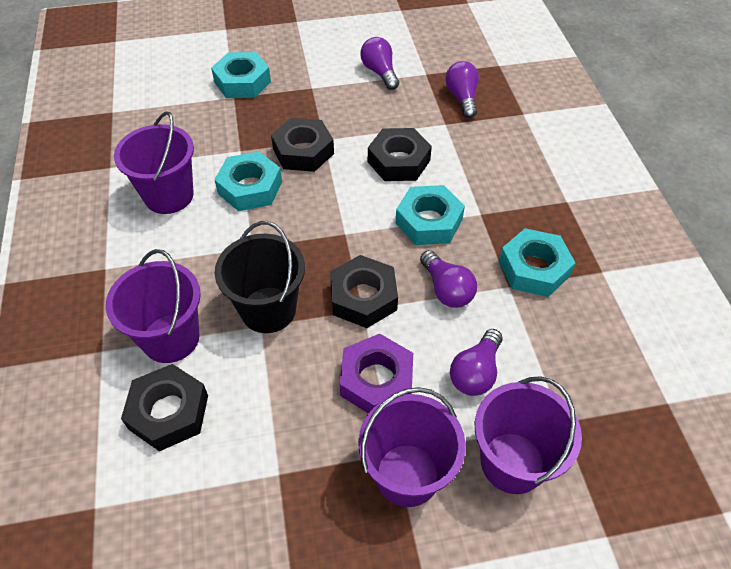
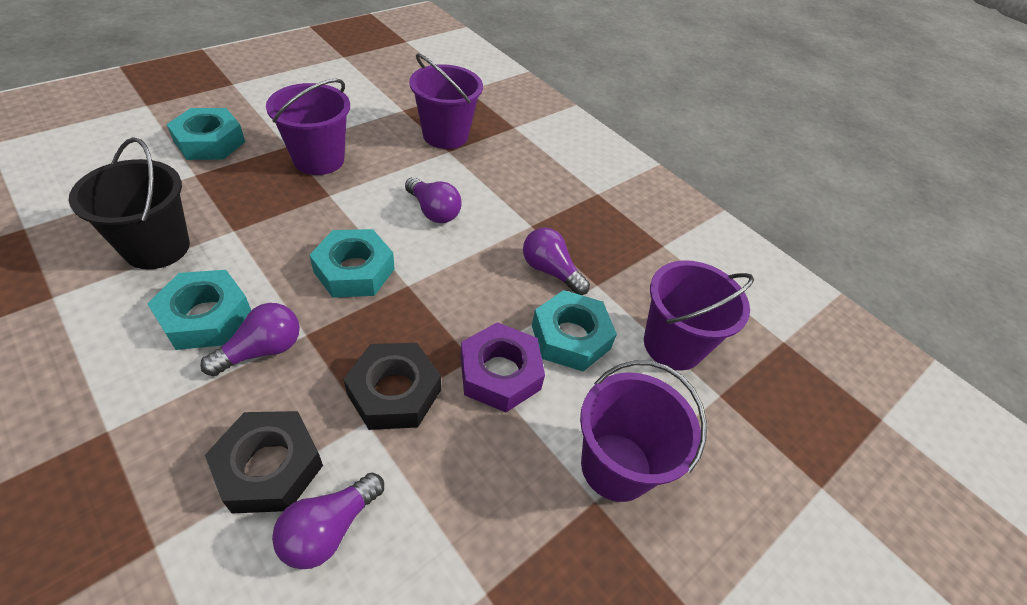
black nut: [121,364,208,451] [271,118,334,172] [330,255,398,328] [368,128,432,181] = 4 -> [205,411,323,513] [344,343,441,430] = 2

